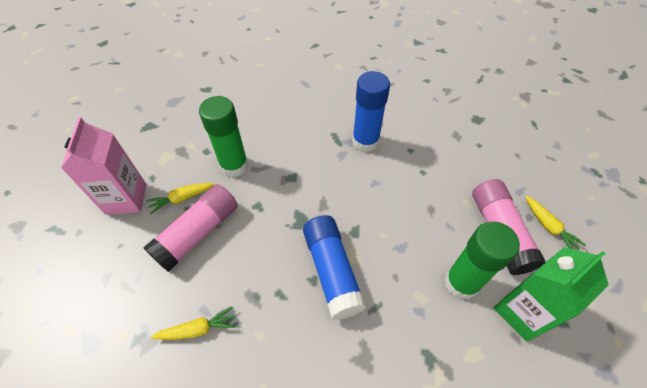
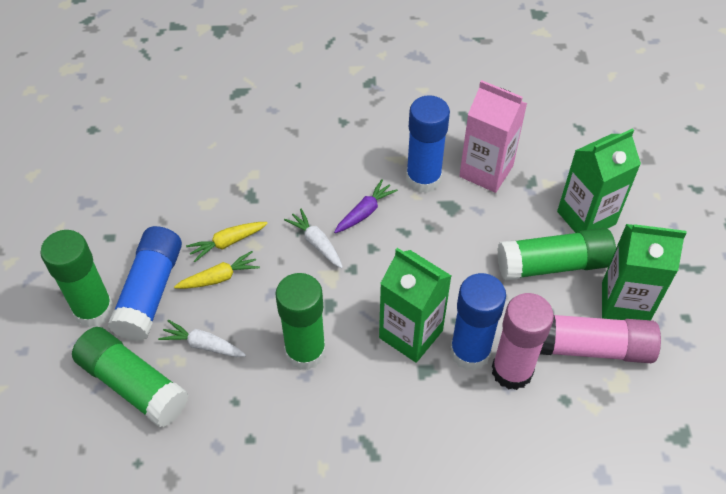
blue glue stick: [303,215,366,320] [352,71,390,152] = 2 -> [108,226,182,341] [406,95,450,193] [450,273,506,370] = 3
green carton: [494,247,609,342] = 1 -> [379,248,451,363] [557,128,641,233] [602,224,687,320] = 3
green glue stick: [199,96,249,177] [444,221,520,300] = 2 -> [40,230,114,328] [72,327,188,428] [275,273,326,370] [497,228,616,281] = 4
purple carrot: none = 0 -> [334,179,398,233] = 1
white carrot: none = 0 -> [158,320,246,357] [284,209,343,268] = 2
yellow carrot: [146,183,215,214] [151,307,235,340] [525,196,586,250] = 3 -> [174,251,260,289] [186,222,268,262] = 2

